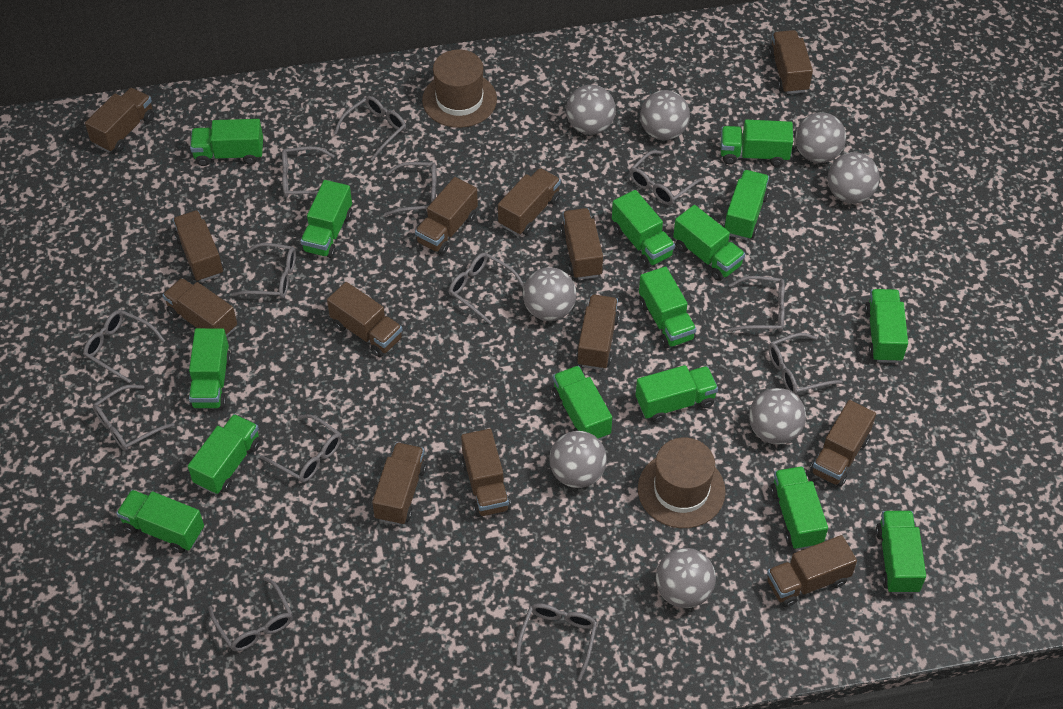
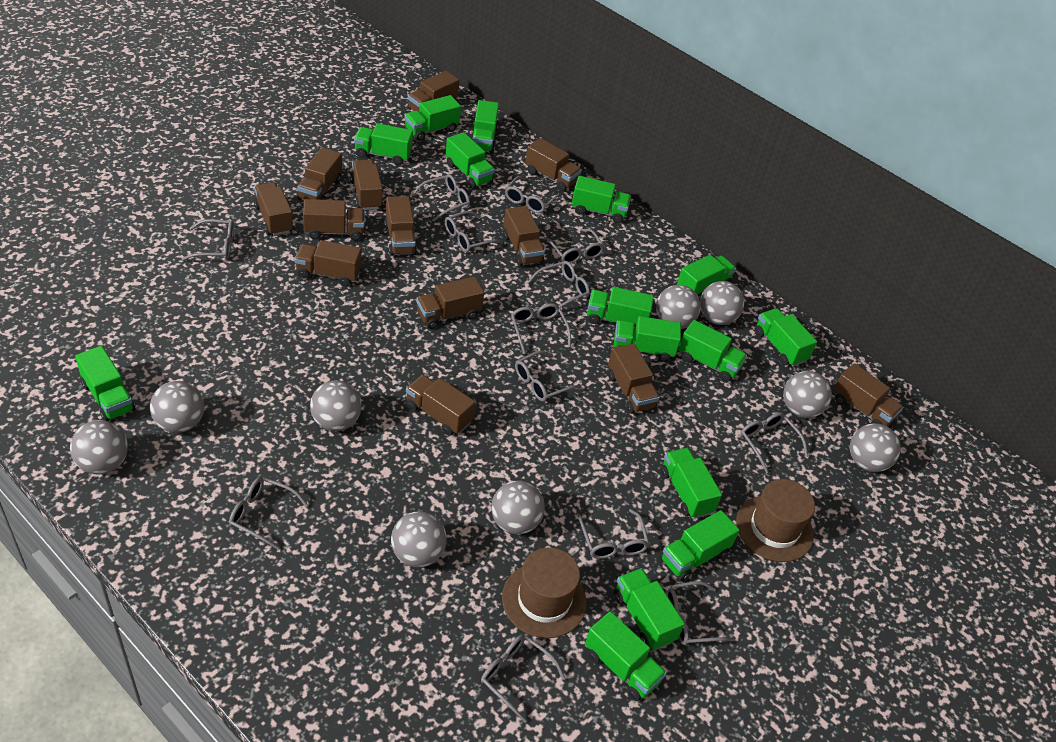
grey ball: [523,267,576,321] [549,431,607,488] [566,85,616,135] [640,90,690,140] [656,548,716,608] [749,388,806,445] [795,112,846,163] [827,152,880,204] = 8 -> [70,420,128,474] [150,381,204,433] [310,380,362,431] [391,511,447,568] [491,481,545,534] [656,285,701,329] [700,281,744,325] [783,371,832,418] [850,423,901,472] = 9

